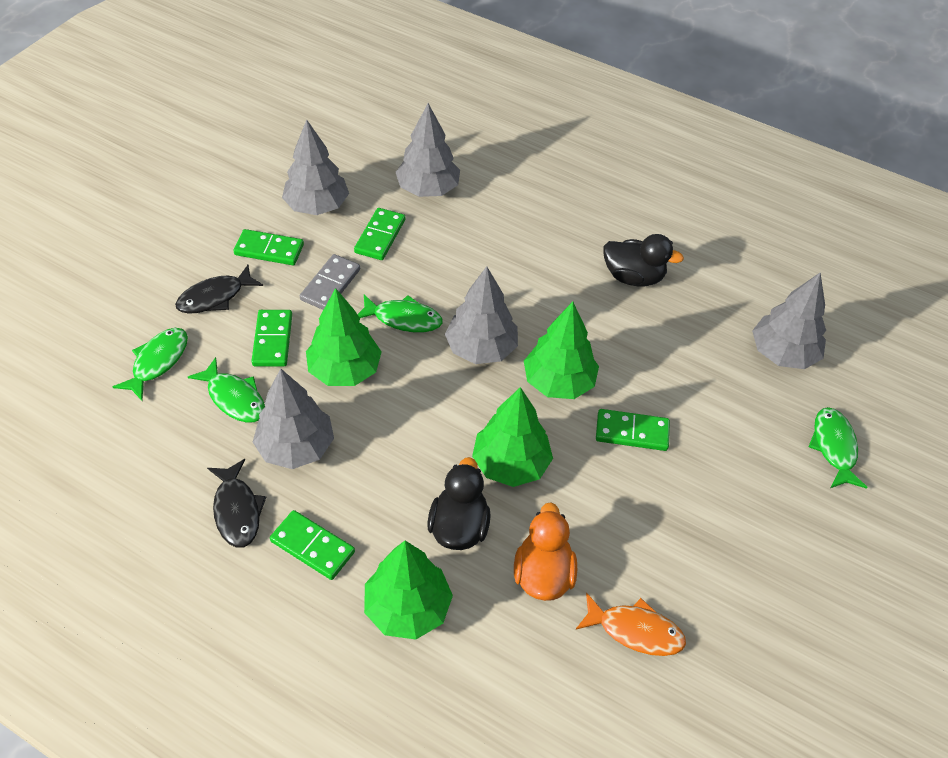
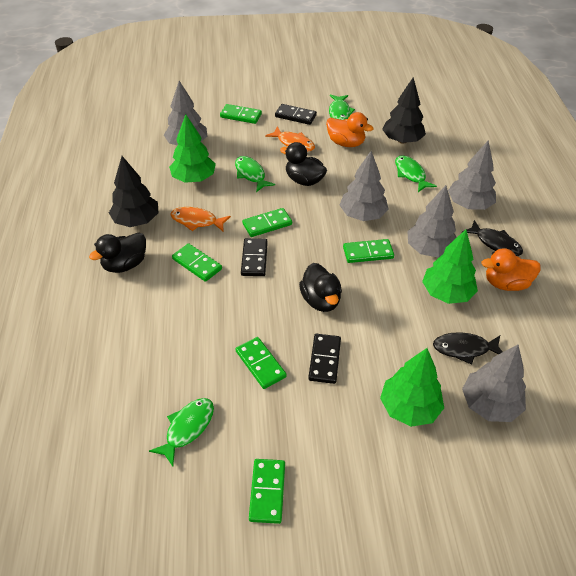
black domino: none = 0 -> [241,238,268,276] [275,104,317,125] [308,334,341,384] = 3
black duck: [427,457,491,550] [603,234,684,286] = 2 -> [89,232,146,273] [280,142,327,186] [299,263,342,312] = 3
black tree: none = 0 -> [109,156,159,227] [382,77,426,144] = 2
green domino: [233,229,304,265] [251,310,292,366] [270,510,355,580] [354,208,405,260] [596,409,670,451] = 5 -> [172,243,222,282] [220,104,262,124] [236,337,287,389] [242,208,292,237] [249,459,285,524] [343,239,394,263] = 6
green tree: [306,288,382,386] [364,541,453,640] [472,387,553,487] [524,302,599,399] = 4 -> [169,114,216,183] [380,348,444,427] [422,230,478,304] = 3
grey domino: [300,254,360,310] = 1 -> none = 0
orange duck: [514,502,577,601] = 1 -> [326,112,374,147] [482,248,540,291] = 2
orange fish: [576,592,686,656] = 1 -> [171,207,231,232] [265,127,315,152] = 2

